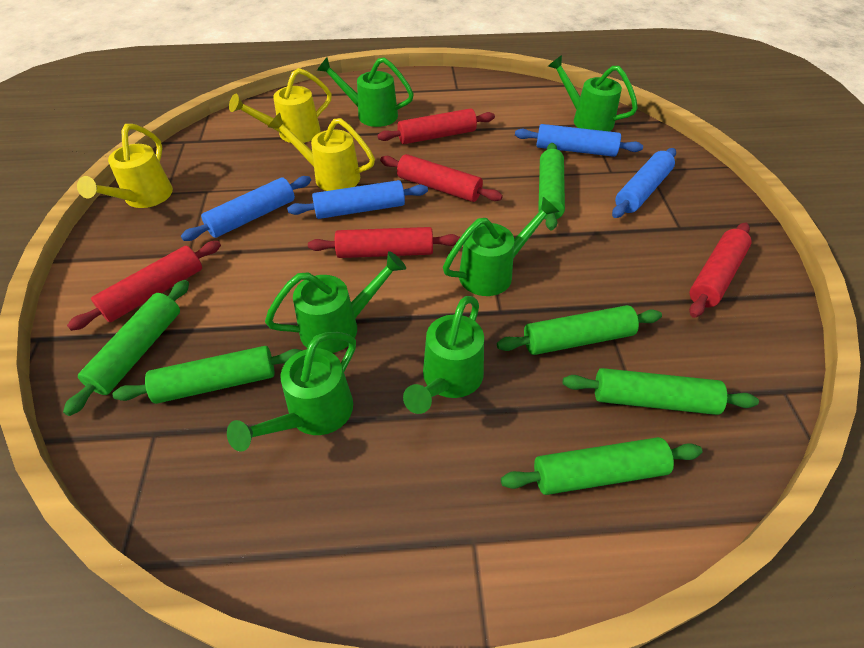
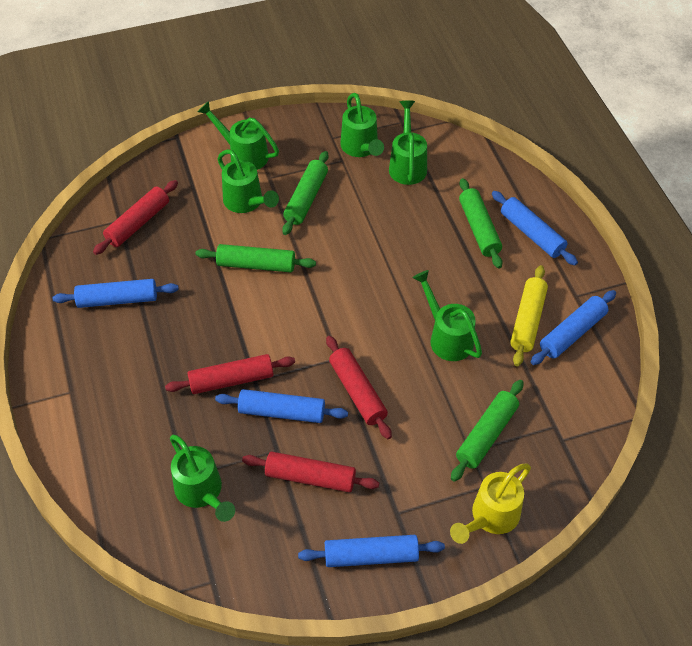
blue rolling pin: [181,176,311,241] [287,180,428,219] [515,124,643,157] [612,148,676,218] = 4 -> [52,279,179,308] [215,389,348,423] [298,535,445,567] [492,191,578,265] [531,290,616,365] = 5
green rolling pin: [63,280,189,416] [112,346,303,404] [497,305,662,355] [501,437,702,495] [538,143,565,230] [563,368,759,415] = 6 -> [195,244,316,272] [282,151,328,235] [451,380,524,482] [459,178,503,269] = 4
red rolling pin: [67,241,221,331] [308,227,460,258] [377,108,495,144] [380,154,503,202] [689,222,752,318] = 5 -> [93,180,178,255] [165,354,295,394] [242,451,379,492] [326,336,392,439] = 4
yellow rolling pin: none = 0 -> [510,265,548,367] = 1
yellow watering can: [77,124,173,208] [229,68,332,143] [268,113,375,191] = 3 -> [450,464,531,544] = 1

